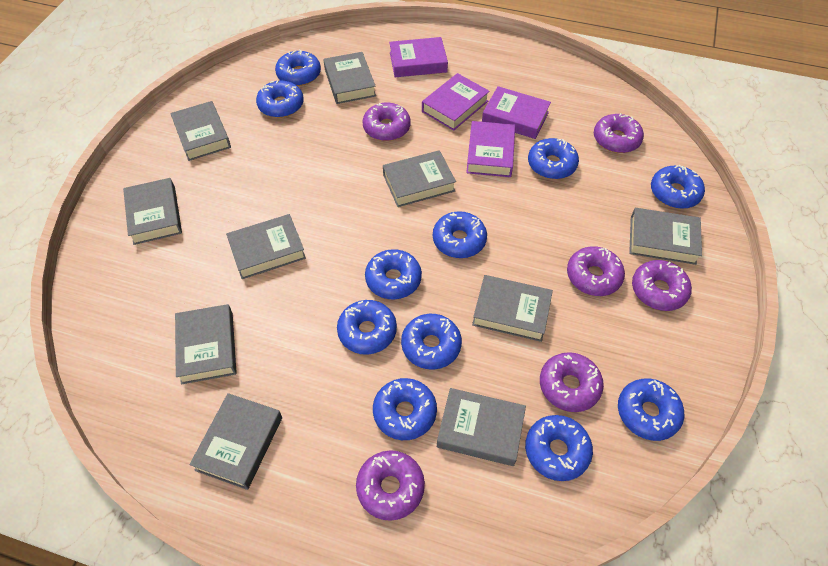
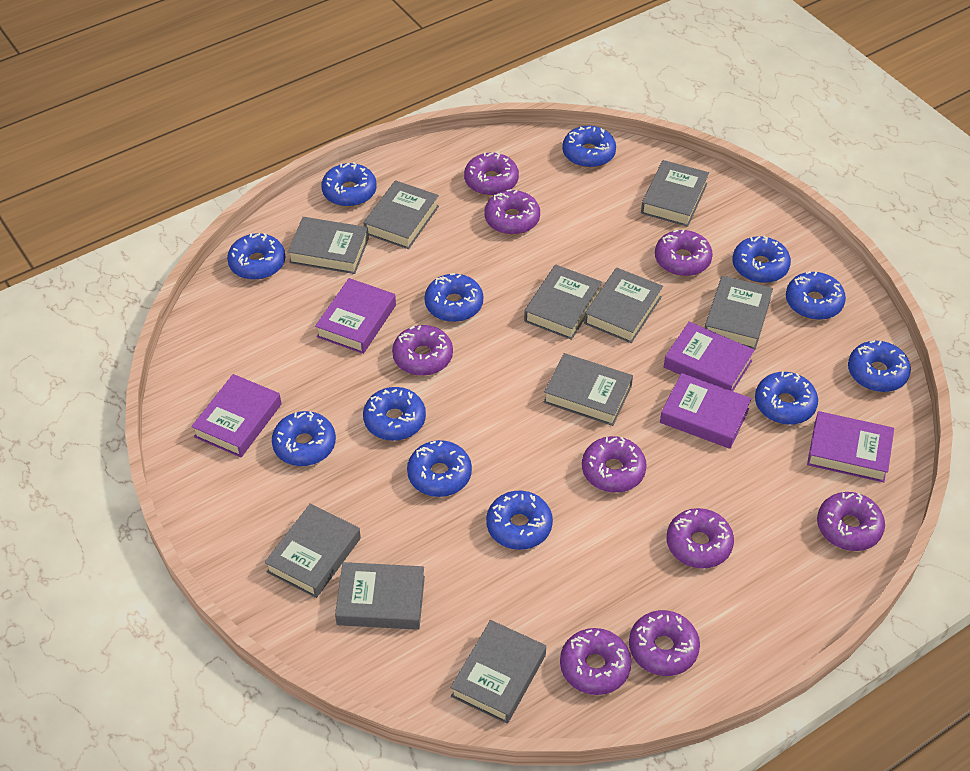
blue donut: [256,80,304,118] [275,49,321,86] [337,300,397,355] [365,249,422,300] [373,378,437,440] [401,314,462,370] [433,211,487,258] [525,415,593,481] [528,138,579,179] [618,379,684,441] [651,165,705,209] = 11 -> [227,233,285,280] [272,411,336,466] [321,162,377,207] [363,387,426,441] [407,440,472,497] [425,273,483,322] [486,491,553,550] [562,126,616,168] [732,236,791,283] [755,372,818,425] [786,271,846,320] [848,341,911,392] = 12
purple book: [389,37,448,77] [422,73,490,131] [466,121,515,177] [482,86,551,139] = 4 -> [191,374,281,457] [315,278,396,354] [660,373,752,449] [664,322,755,391] [807,411,894,483] = 5
purple donut: [356,450,425,521] [362,102,411,141] [540,352,604,412] [567,246,625,296] [594,113,644,153] [632,260,692,311] = 6 -> [392,325,453,376] [464,152,519,196] [484,189,540,235] [560,628,631,695] [582,436,646,493] [629,610,700,676] [655,230,713,276] [666,508,734,569] [817,492,885,551] = 9

